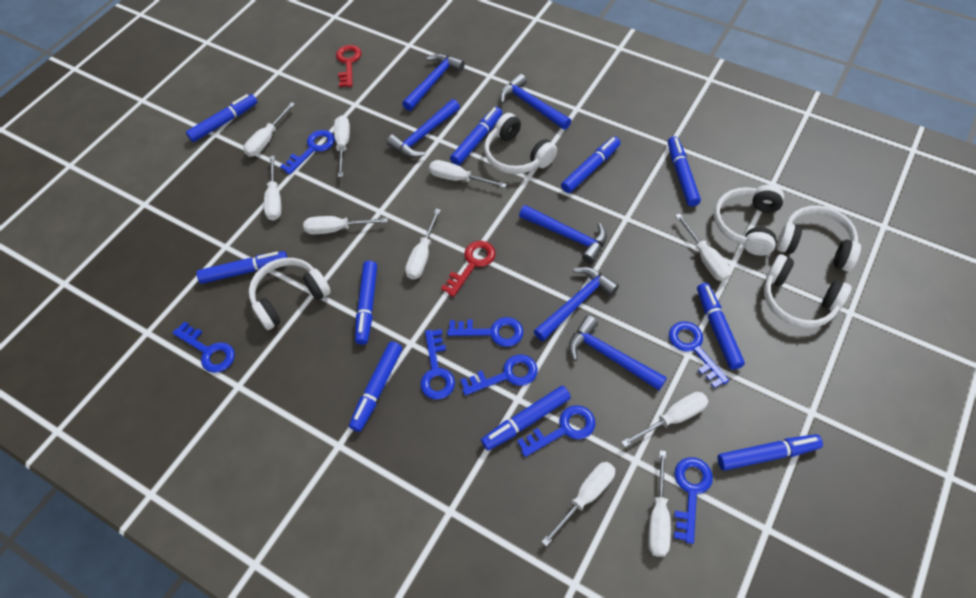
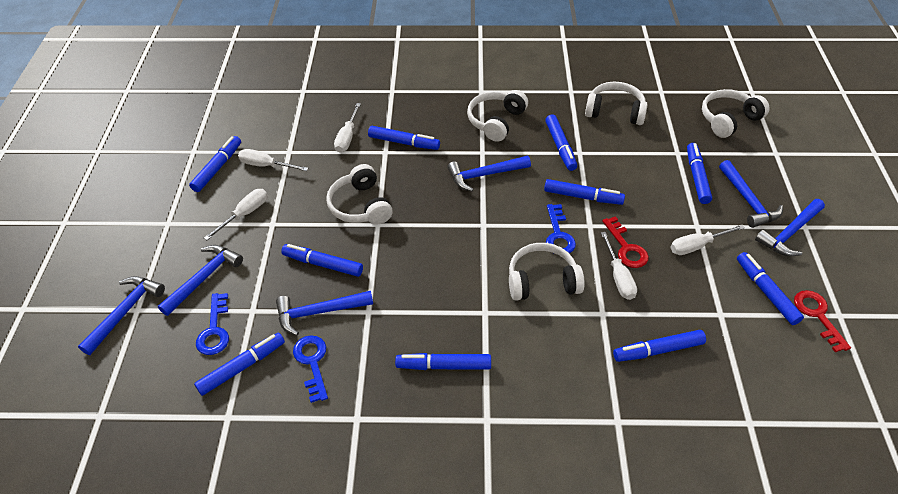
blue key: [172,321,235,373] [280,130,335,175] [420,329,455,400] [447,317,524,347] [460,354,538,396] [517,405,595,457] [669,321,729,389] [674,457,713,544] = 8 -> [196,293,229,355] [293,335,328,403] [546,204,576,254] = 3
white screwdriver: [244,102,295,157] [264,156,281,220] [303,216,388,234] [334,116,350,177] [405,209,441,279] [429,160,507,188] [542,462,615,547] [621,392,708,447] [648,450,671,557] [675,213,731,282] = 10 -> [204,189,268,240] [238,149,308,171] [334,103,361,153] [601,232,637,300] [670,225,745,255] = 5

